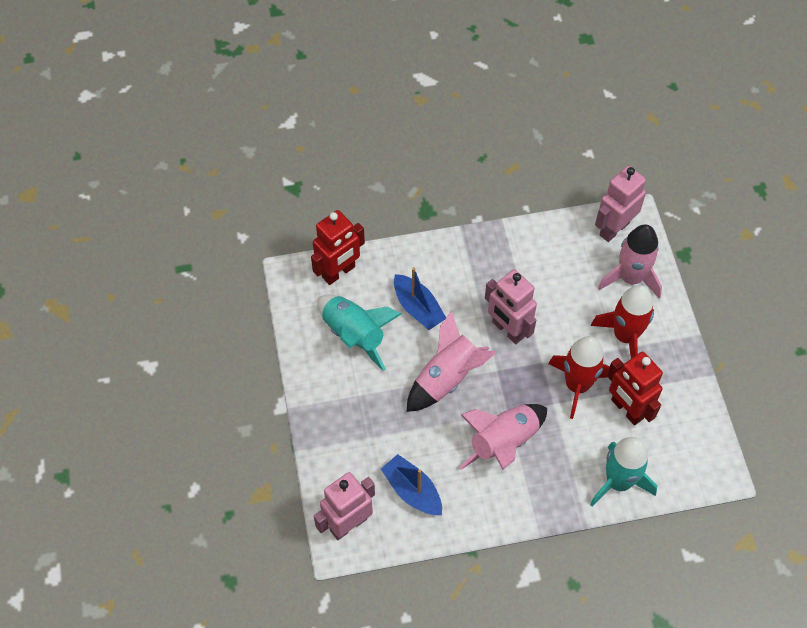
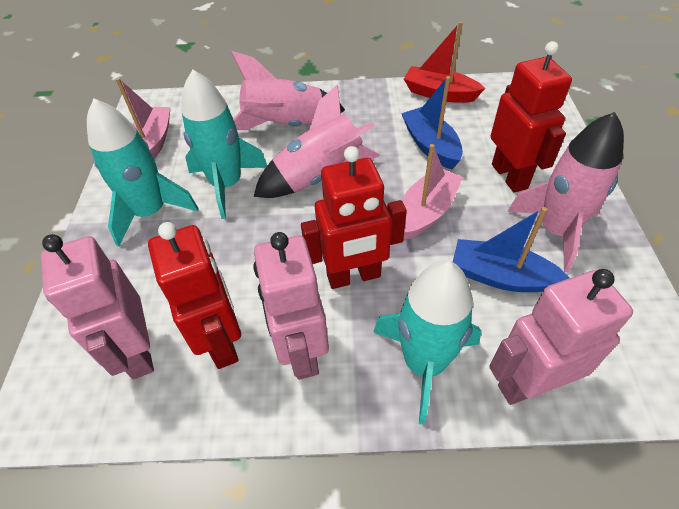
pink boat: none = 0 -> [116,78,171,158] [402,144,463,240] = 2
red boat: none = 0 -> [404,21,485,103] = 1
red robot: [311,210,365,285] [607,352,663,425] = 2 -> [148,222,241,369] [301,146,407,289] [491,41,572,193] = 3
red rocket: [548,336,610,419] [591,285,654,359] = 2 -> none = 0
turquoise rocket: [318,295,402,371] [590,437,657,506] = 2 -> [87,99,199,247] [181,70,267,219] [373,261,481,425] = 3

